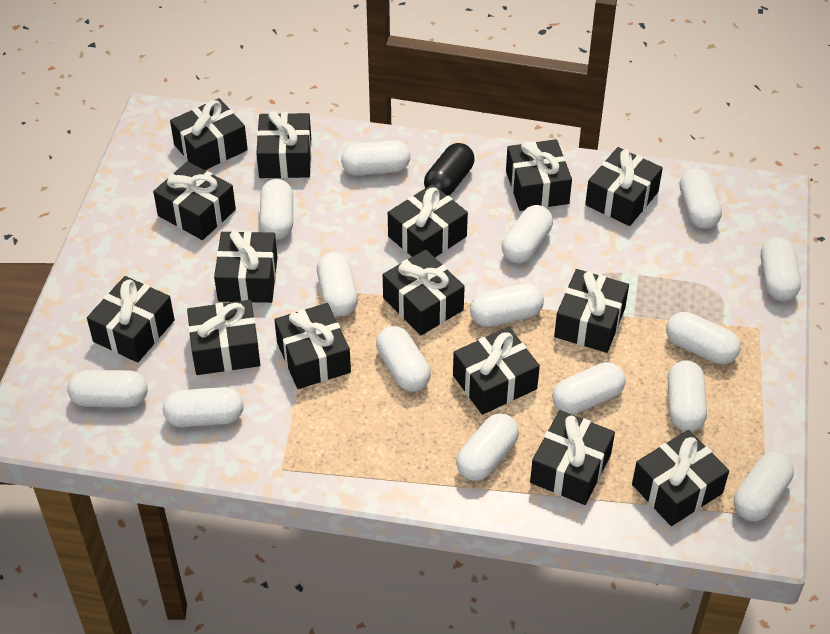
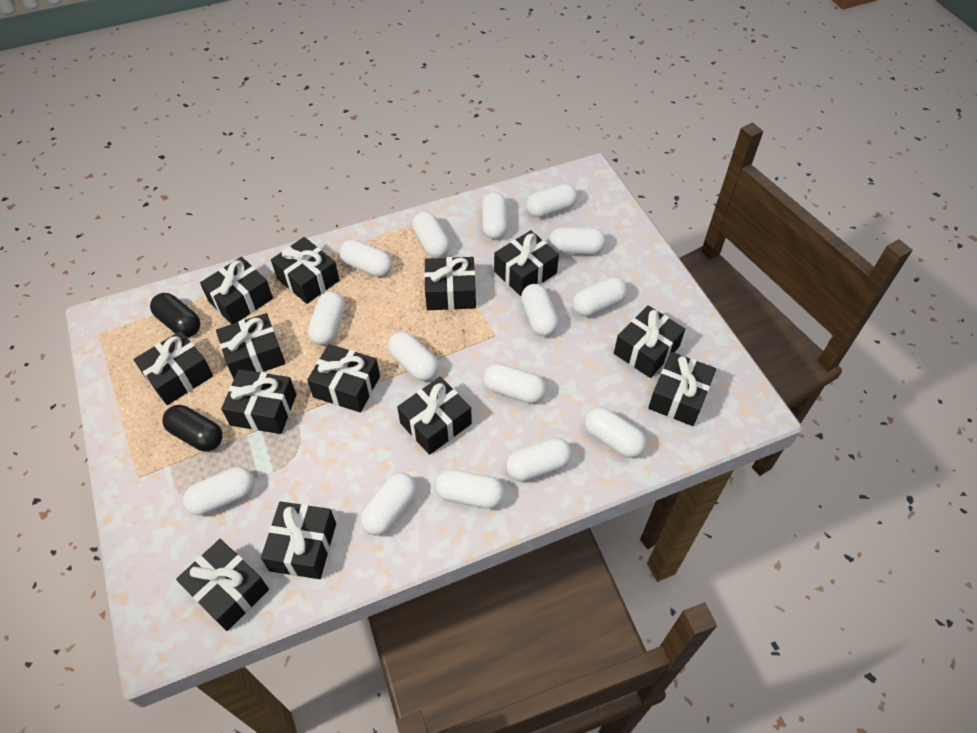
black capsule: [424,143,474,196] = 1 -> [150,293,200,337] [163,405,222,451] = 2
black gift: [87,276,175,363] [153,161,236,240] [170,98,248,170] [187,300,260,375] [214,230,278,303] [256,111,311,178] [274,303,351,389] [383,249,465,336] [388,184,468,257] [453,327,540,415] [506,139,572,211] [530,410,615,505] [554,269,629,353] [585,147,663,226] [632,430,729,526] = 15 -> [134,331,213,405] [176,539,269,631] [200,257,273,324] [216,313,285,379] [221,369,296,434] [261,501,336,579] [271,237,340,304] [307,344,380,413] [397,377,472,455] [424,257,476,310] [494,230,559,296] [614,305,685,378] [648,352,716,426] = 13

